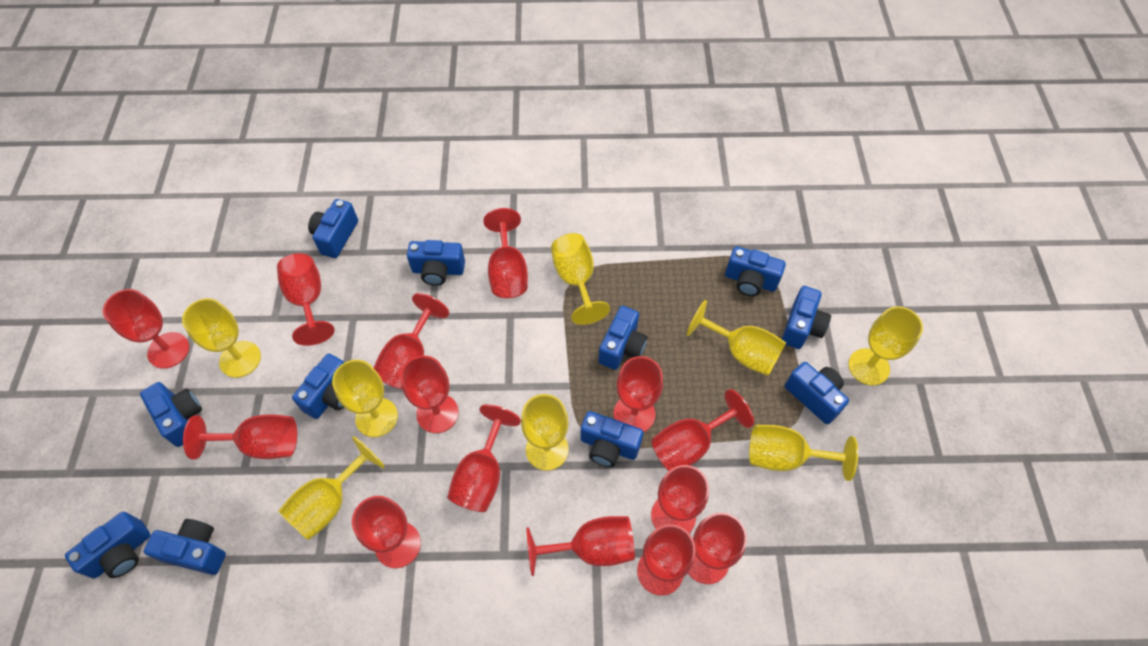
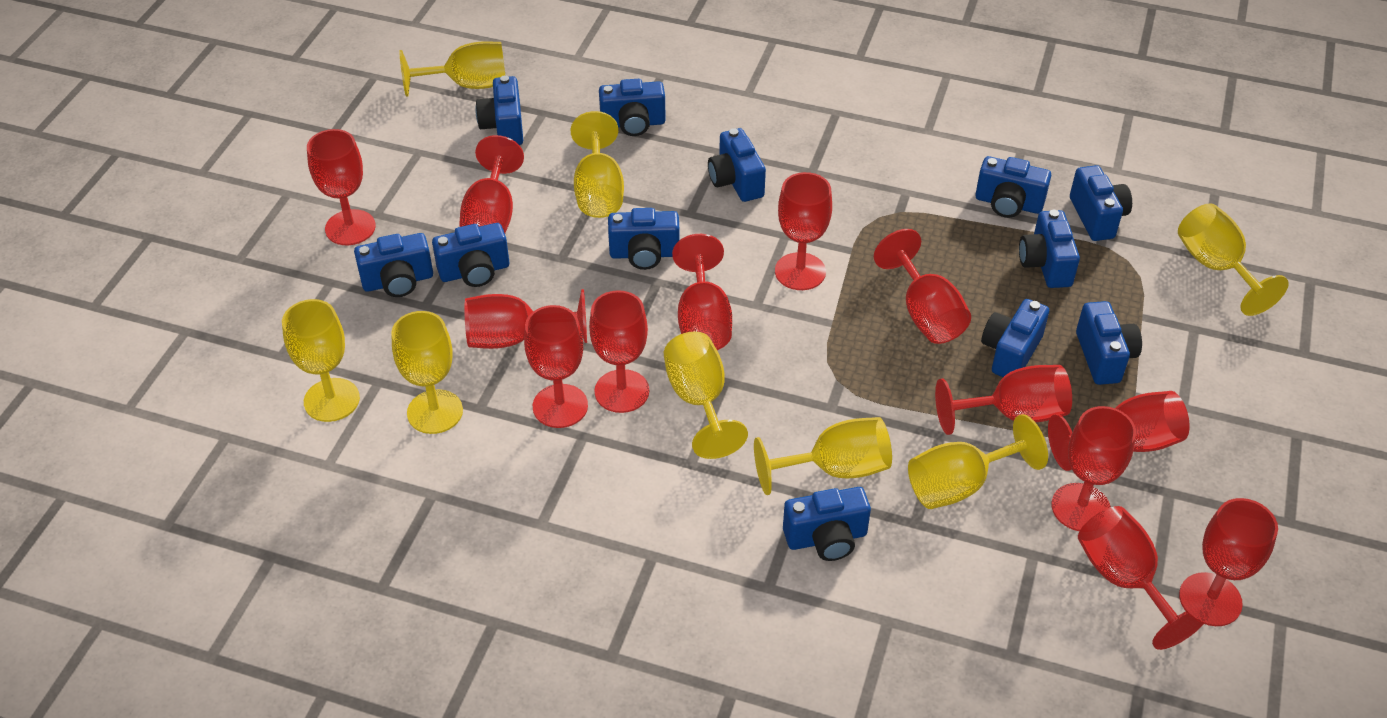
blue camera: [65,512,151,578] [140,382,202,447] [144,519,226,575] [292,353,344,419] [308,199,358,258] [407,240,465,286] [580,411,644,467] [598,306,648,370] [725,246,786,296] [782,286,831,349] [785,362,849,424] = 11 -> [354,233,433,297] [432,223,509,287] [476,75,523,145] [599,79,666,136] [608,208,680,270] [708,128,766,202] [783,487,871,561] [975,156,1051,218] [981,299,1049,377] [1019,210,1080,288] [1070,165,1132,241] [1076,301,1142,385] = 12
red goblet: [103,289,189,368] [183,414,297,460] [277,253,335,346] [352,496,421,568] [374,293,449,389] [400,355,459,433] [447,404,521,512] [483,208,528,298] [526,516,635,576] [614,356,663,432] [637,524,696,596] [651,389,754,471] [651,465,709,533] [688,512,747,584] = 14 -> [307,129,376,245] [459,135,524,233] [464,289,587,349] [524,305,588,428] [589,290,649,413] [672,234,732,350] [775,172,832,290] [874,229,971,344] [935,365,1072,435] [1048,391,1190,471] [1052,406,1136,531] [1078,506,1209,650] [1179,498,1278,626] = 13

